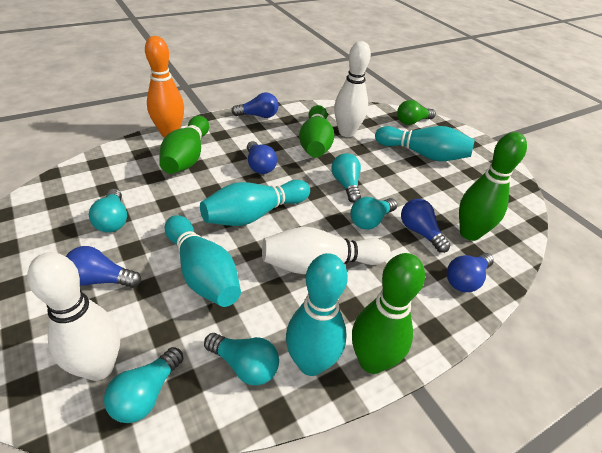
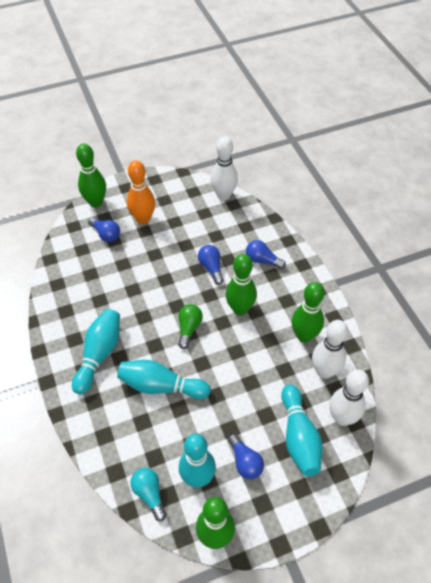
blue light bulb: [66,246,141,288] [231,92,279,118] [247,141,277,174] [401,199,450,253] [446,253,494,292] = 5 -> [88,217,120,242] [198,245,224,285] [228,434,264,479] [246,240,286,269] = 4
turquoise light bulb: [89,189,127,232] [104,347,184,423] [204,333,279,385] [331,153,361,203] [350,197,397,230] = 5 -> [130,468,167,521] = 1

